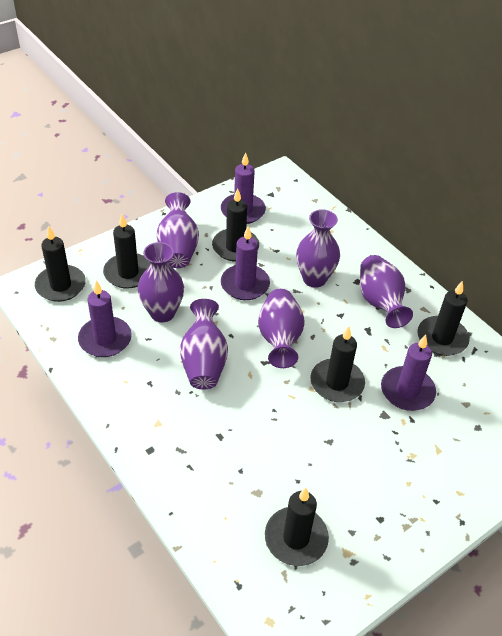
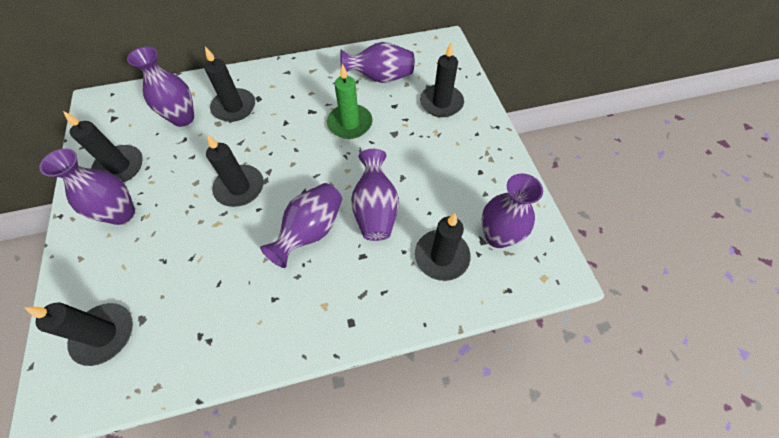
green candle: none = 0 -> [327,64,373,139] = 1
purple candle: [78,281,132,357] [221,152,266,224] [221,226,270,300] [381,335,436,411] = 4 -> none = 0

